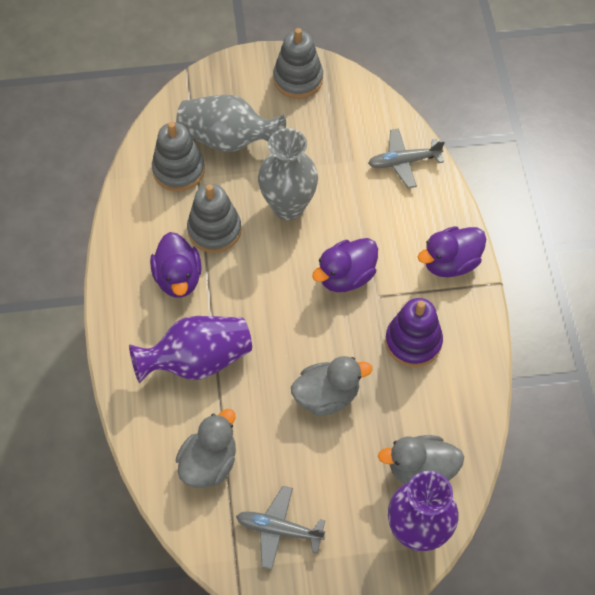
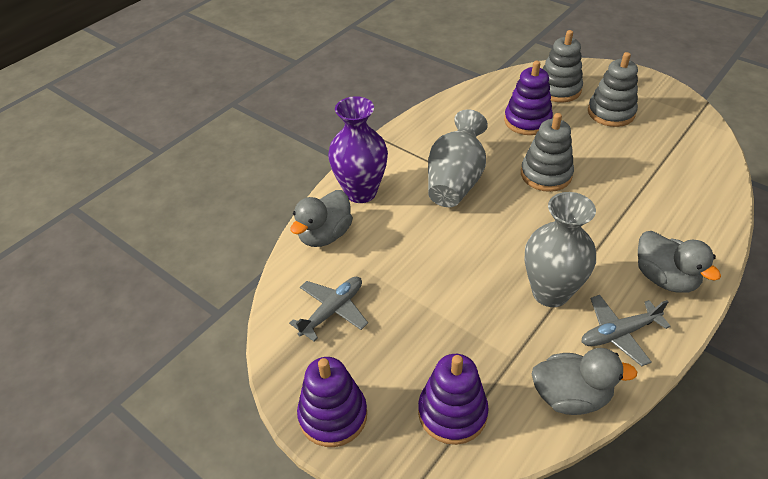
purple duck: [150,232,202,298] [312,238,378,292] [418,226,486,277] = 3 -> none = 0
purple stacking toy: [385,298,443,367] = 1 -> [297,357,367,447] [418,354,489,445] [504,61,553,135] = 3
purple vase: [129,316,252,383] [388,471,458,551] = 2 -> [328,96,388,203] = 1

